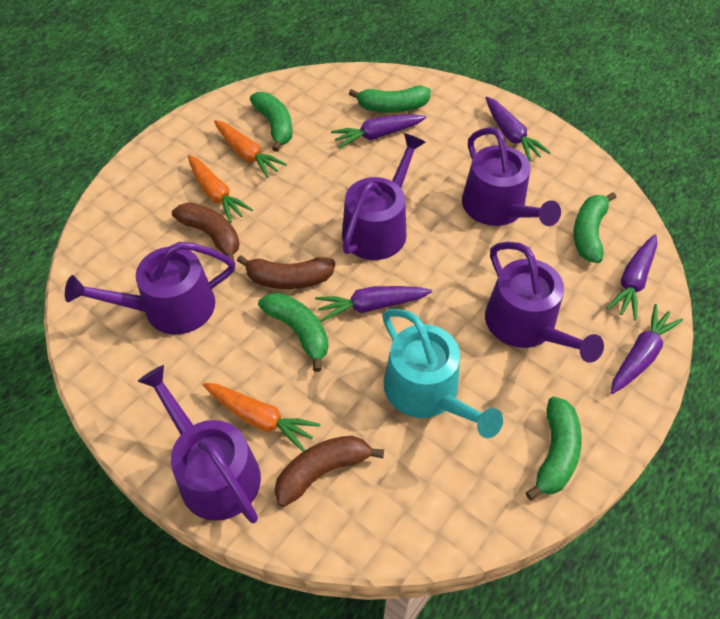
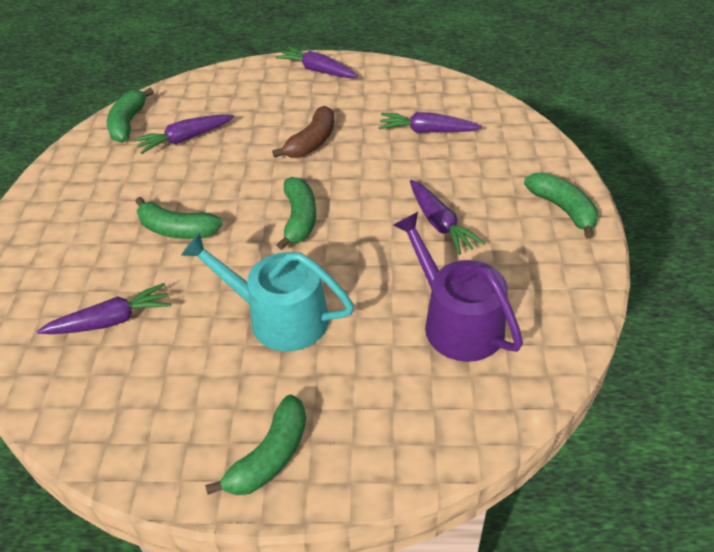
brown banana: [172,202,239,261] [237,255,335,289] [274,436,384,507] = 3 -> [272,106,334,158] = 1
orange carrot: [188,155,253,223] [203,383,320,452] [214,120,287,178] = 3 -> none = 0
purple watering can: [65,242,235,334] [138,365,261,523] [342,133,426,260] [462,127,561,226] [485,242,604,363] = 5 -> [393,212,523,362] = 1

